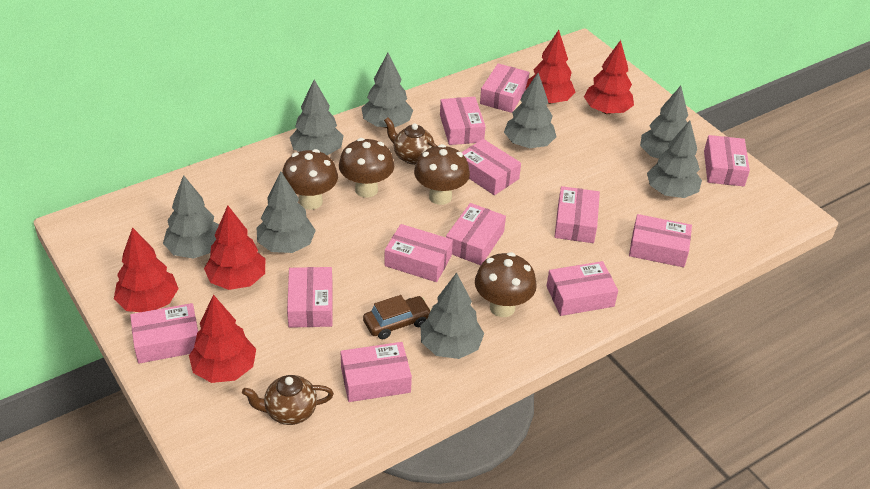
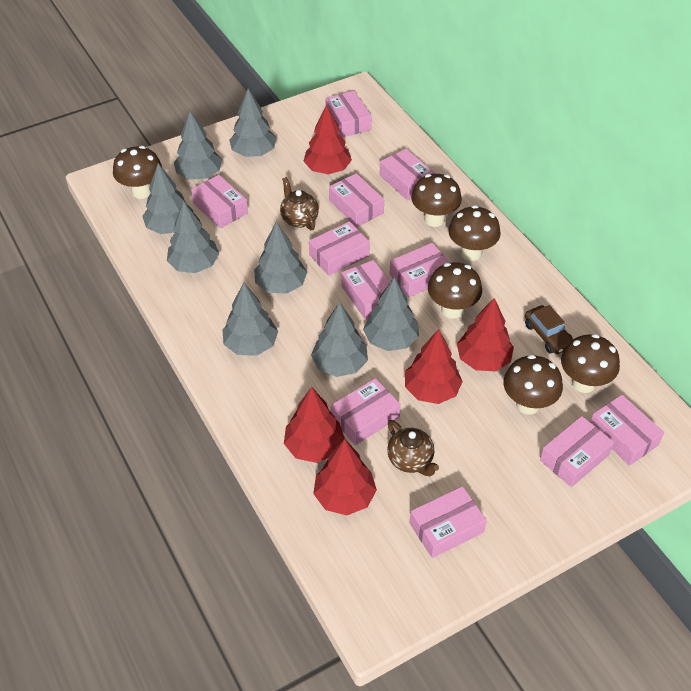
brown mushroom: [282,149,338,210] [339,138,394,198] [414,144,470,205] [475,252,537,317] = 4 -> [113,146,162,199] [411,174,462,227] [428,262,482,319] [448,205,500,261] [503,355,563,415] [561,334,620,393] = 6
pink box: [130,303,198,364] [287,267,333,328] [341,342,412,402] [384,224,453,282] [440,97,486,145] [446,203,506,265] [461,139,521,195] [480,63,529,113] [546,261,618,316] [554,186,600,243] [629,214,692,267] [704,135,750,186] = 12 -> [191,175,248,228] [309,221,370,276] [325,91,372,138] [329,173,384,227] [331,378,401,445] [341,260,390,320] [380,149,435,200] [389,243,450,297] [410,486,487,558] [540,416,614,487] [590,395,664,466] = 11

